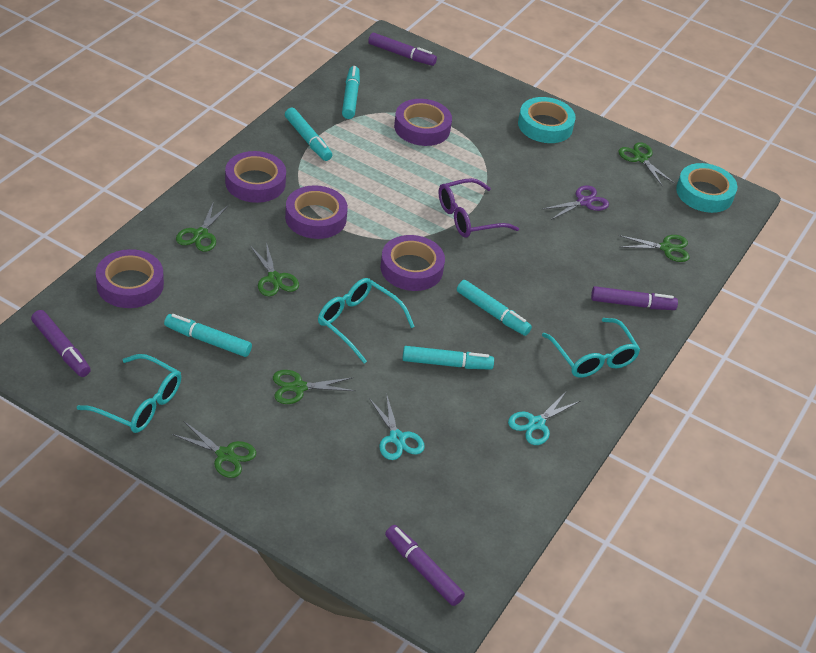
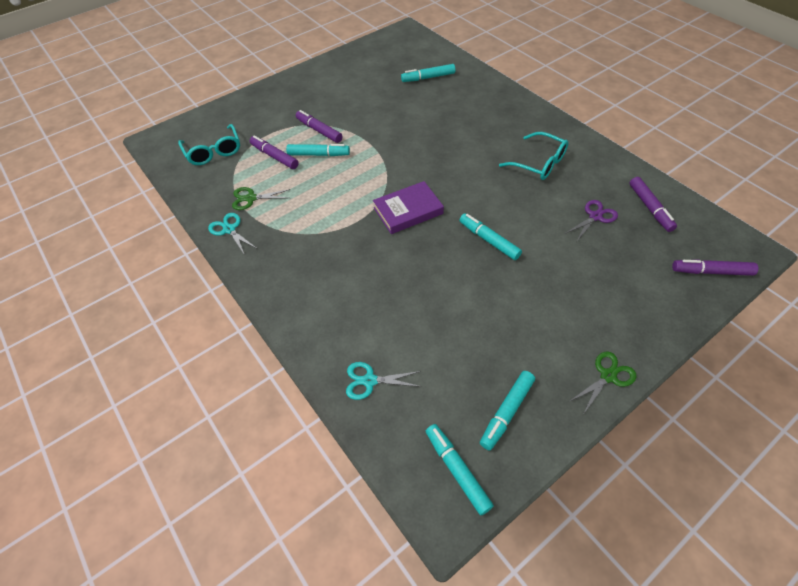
green scissors: [171,421,257,478] [176,201,229,252] [250,242,299,296] [273,370,355,404] [619,142,675,187] [619,235,690,262] = 6 -> [232,187,291,210] [569,352,636,413] = 2
purple book: none = 0 -> [373,181,444,234] = 1
purple glasses: [439,178,519,238] = 1 -> none = 0
purple tape: [96,249,164,308] [225,151,286,203] [285,185,348,239] [380,235,445,291] [394,99,452,146] = 5 -> none = 0
turquoise glasses: [77,354,181,433] [318,278,415,364] [542,318,640,378] = 3 -> [178,124,240,165] [499,132,569,180] = 2
turquoise tape: [518,97,576,143] [676,163,737,213] = 2 -> none = 0

